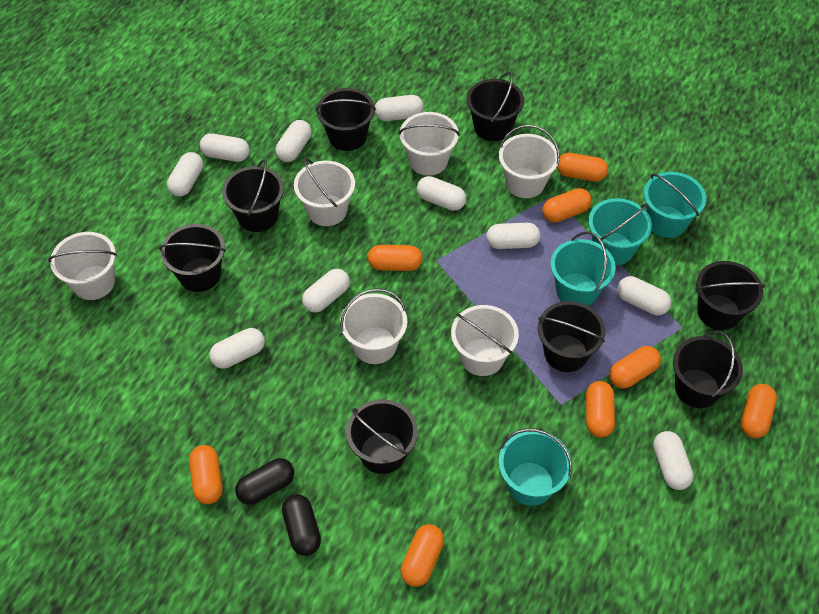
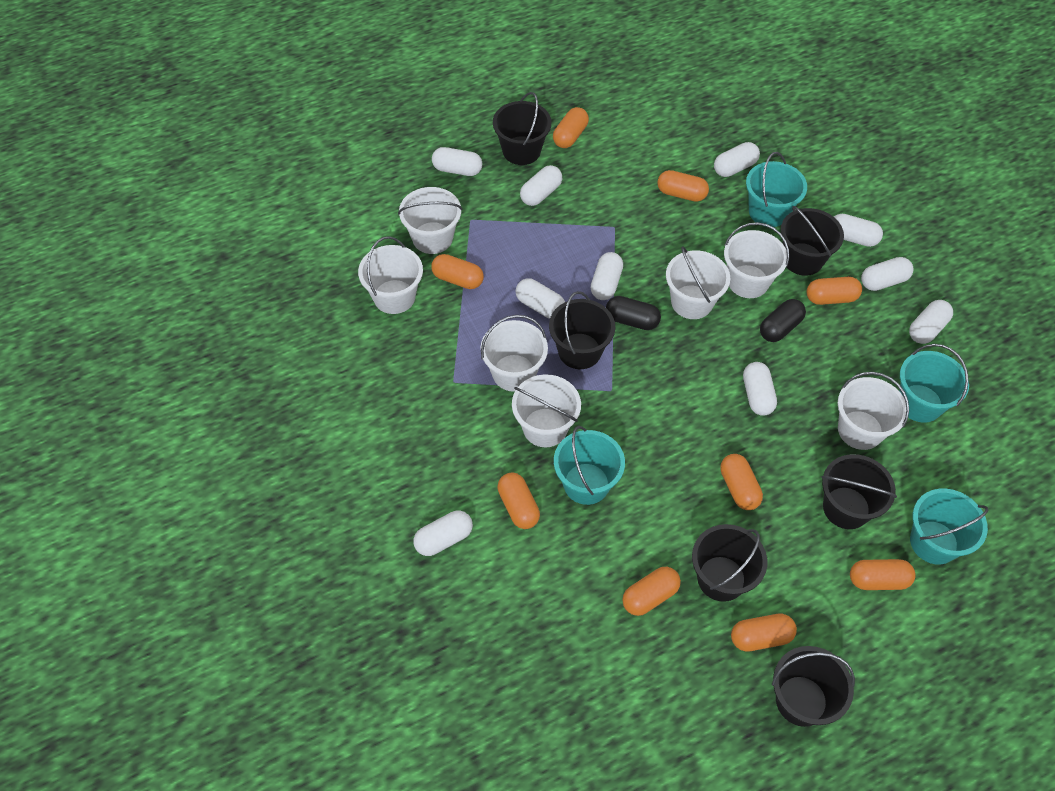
black bucket: [159,224,226,292] [222,160,284,232] [316,88,376,151] [346,399,418,474] [467,72,524,141] [538,301,605,372] [673,331,743,408] [696,261,765,330] = 8 -> [493,92,551,165] [549,291,615,369] [692,524,767,602] [772,646,855,727] [781,206,844,276] [821,454,897,529] = 6
orange capsule: [189,445,223,504] [368,245,423,271] [400,524,444,587] [542,188,592,223] [557,153,608,182] [586,381,615,437] [609,346,661,389] [740,384,777,438] = 8 -> [431,254,484,289] [497,472,540,529] [553,107,589,148] [622,567,681,616] [657,170,709,202] [720,454,763,510] [731,614,797,652] [807,277,862,305] [850,559,916,590] = 9
white bucket: [48,232,117,300] [294,158,355,226] [340,288,407,364] [399,112,460,176] [451,305,519,376] [499,125,560,198] = 6 -> [358,236,423,314] [398,187,462,254] [481,315,548,392] [512,374,581,447] [666,247,730,319] [724,222,789,298] [838,372,909,450] = 7

